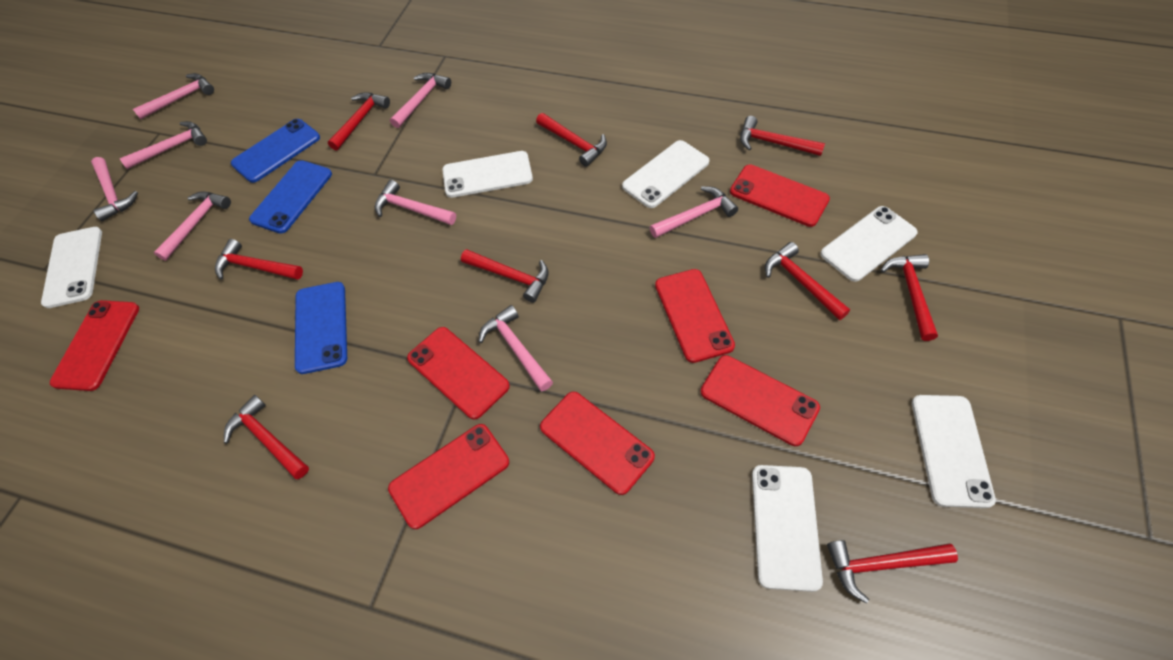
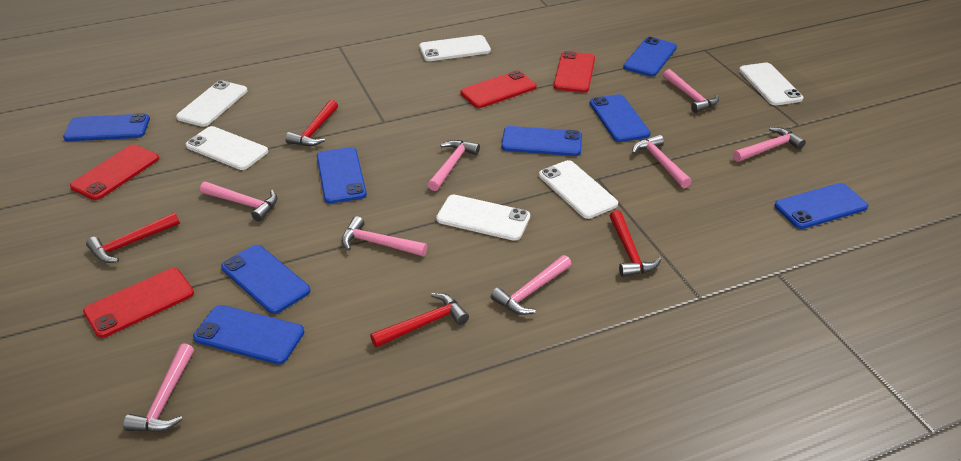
blue phone: [231,119,320,183] [249,160,332,234] [295,282,347,374] = 3 -> [63,113,150,141] [193,305,304,364] [221,245,311,314] [317,147,367,204] [501,126,582,156] [590,94,651,142] [623,37,677,76] [774,183,868,229] = 8
red hammer: [215,239,303,280] [224,395,309,479] [328,92,390,151] [461,249,549,303] [536,113,607,167] [740,116,825,156] [765,242,850,320] [827,540,958,603] [881,254,938,341] = 9 -> [86,213,180,263] [285,100,338,146] [370,293,469,348] [610,210,662,277] = 4
red phone: [50,300,139,391] [388,424,509,529] [407,327,510,420] [540,392,655,495] [655,269,735,363] [701,355,820,446] [730,165,830,227] = 7 -> [70,144,159,200] [83,268,194,338] [460,70,537,108] [553,51,595,93] = 4

